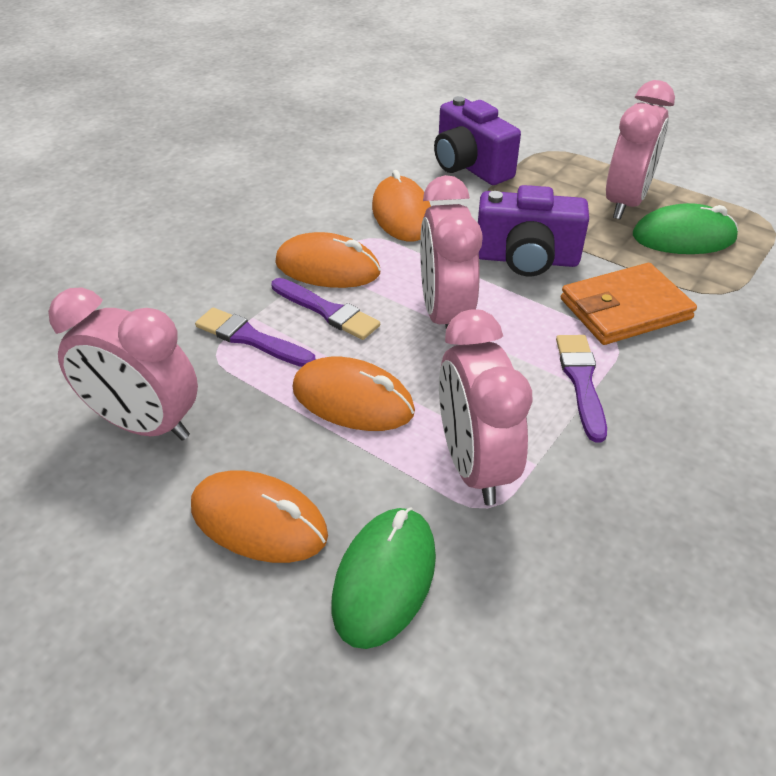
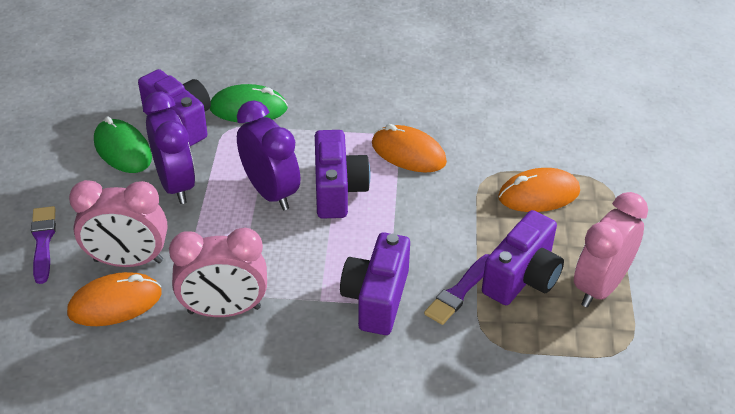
orange mouse: [191,470,328,563] [275,232,381,288] [292,357,415,431] [372,170,431,241] = 4 -> [67,272,162,326] [372,124,447,173] [498,168,580,212] = 3
orange wallet: [561,263,697,345] = 1 -> none = 0
pink clock: [48,287,198,440] [420,175,483,329] [439,309,533,505] [606,80,675,220] = 4 -> [69,180,168,267] [169,228,267,317] [574,192,648,307] = 3
purple brush: [195,307,316,367] [271,278,380,340] [556,335,607,443] = 3 -> [31,206,56,284] [424,254,490,325] = 2
purple camera: [434,96,521,185] [478,185,589,276] = 2 -> [138,69,211,146] [315,130,371,219] [340,232,410,335] [482,210,564,305] = 4
purple clock: none = 0 -> [143,92,195,204] [237,100,300,211] = 2

